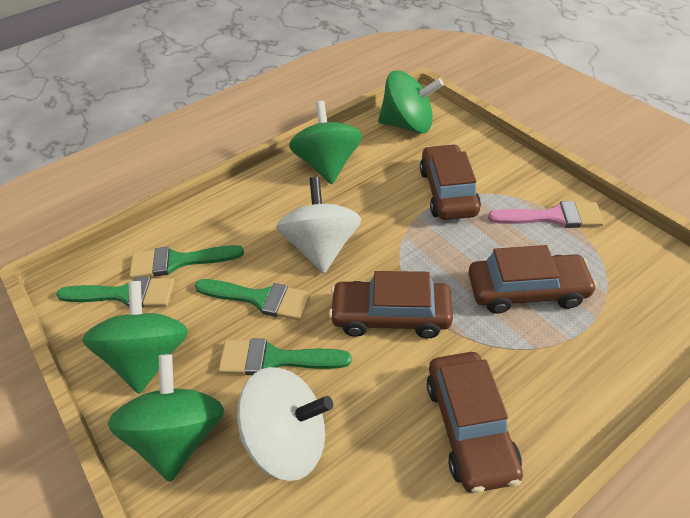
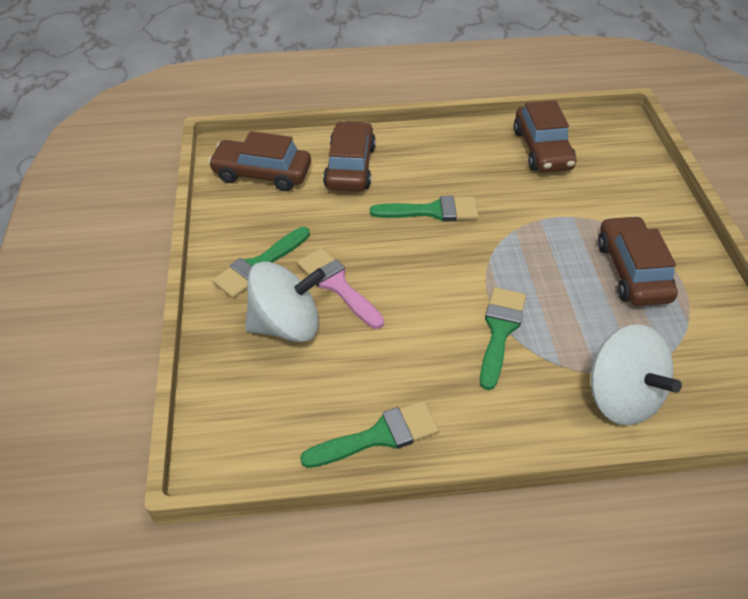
green spinning top: [82,281,188,394] [107,354,224,482] [289,101,362,184] [378,70,444,134] = 4 -> none = 0

